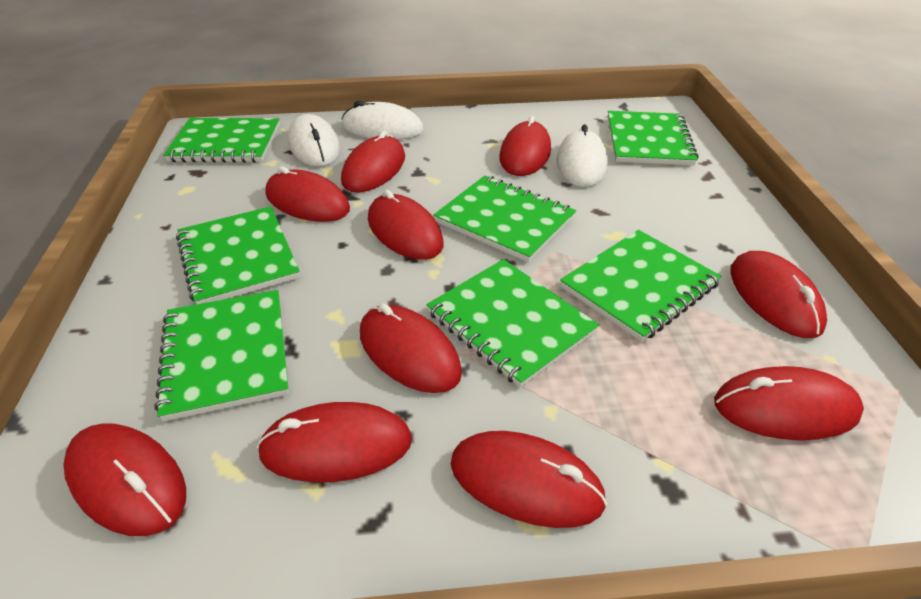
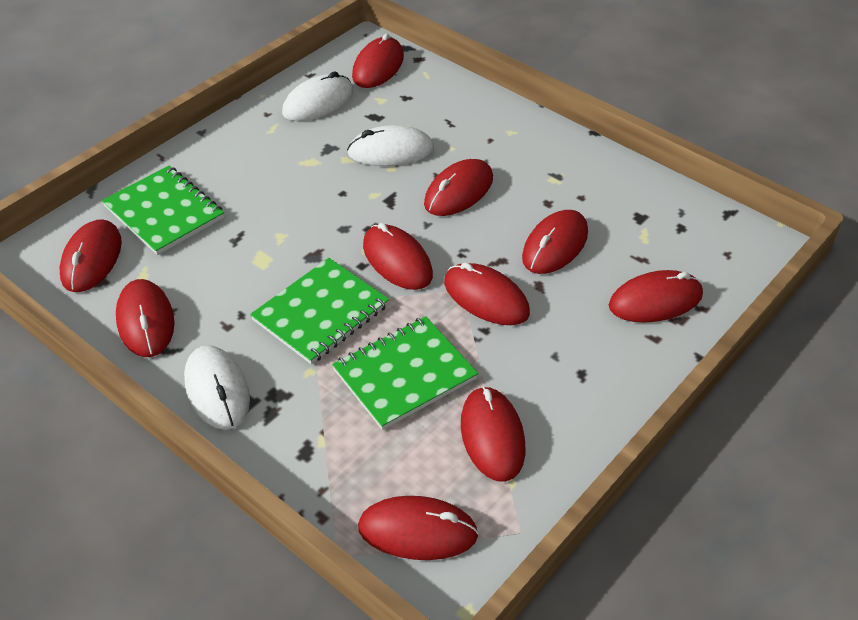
green notebook: [155,290,289,421] [163,118,280,163] [176,206,300,304] [426,259,599,388] [434,175,576,262] [560,230,722,342] [608,111,699,166] = 7 -> [102,166,224,255] [250,258,389,364] [332,317,478,430] = 3

